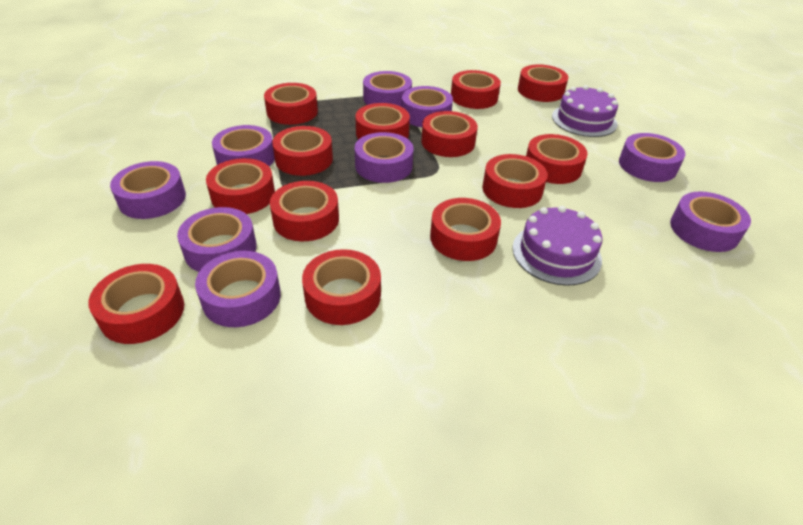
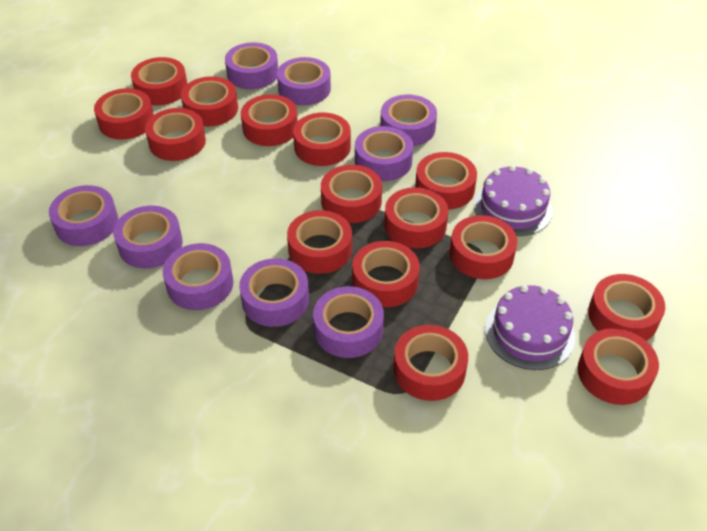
red tape: [88,264,184,344] [206,158,275,214] [264,83,318,125] [270,181,339,241] [272,126,333,176] [302,249,381,325] [355,103,410,140] [421,111,478,157] [430,198,501,261] [451,70,501,109] [482,154,548,208] [518,64,568,102] [526,134,588,184] = 13 -> [94,88,154,139] [131,57,187,105] [145,108,206,161] [181,76,238,127] [241,94,298,146] [287,210,352,274] [293,112,351,166] [321,165,382,223] [352,241,420,308] [384,187,448,248] [393,325,468,401] [415,152,477,209] [450,215,517,279] [577,328,659,405] [588,274,665,341] = 15

